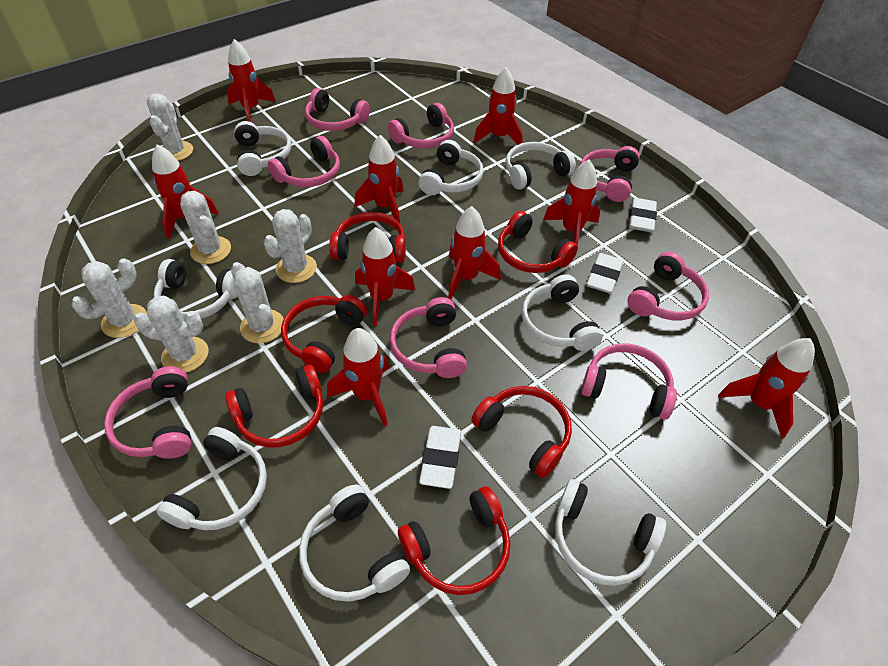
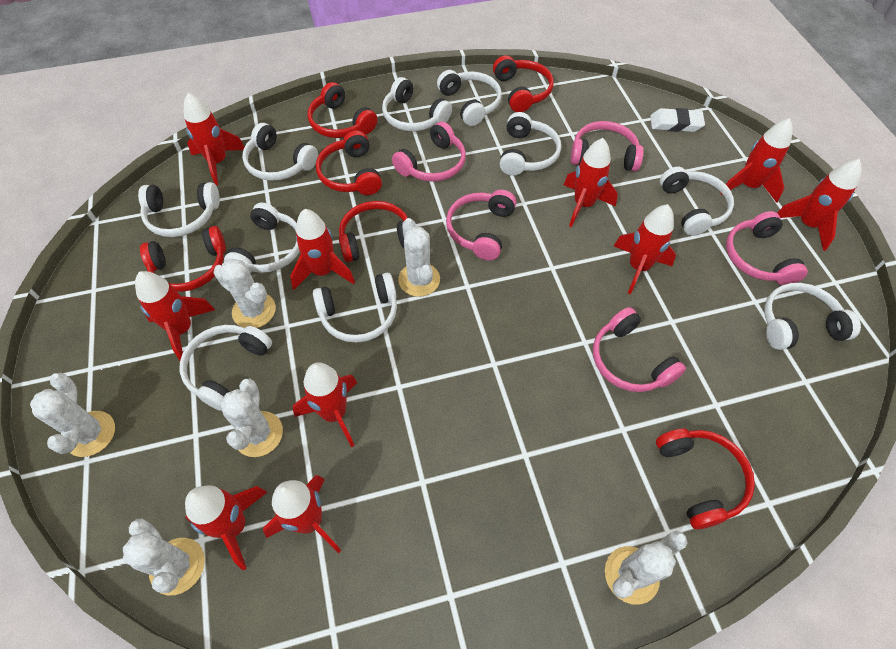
pink headphones: [104,366,191,459] [268,136,340,187] [305,88,370,131] [388,103,454,148] [390,297,467,378] [580,146,640,202] [581,343,677,420] [627,251,709,320] = 8 -> [392,121,466,182] [446,190,516,260] [571,121,644,171] [593,307,686,392] [726,211,808,285] = 5
red rocket: [152,144,219,238] [227,39,276,122] [327,328,390,426] [354,135,403,224] [355,227,415,326] [448,206,501,300] [473,67,523,145] [543,160,600,246] [718,338,815,438] = 9 -> [135,271,215,360] [184,93,245,185] [185,485,267,570] [263,475,341,554] [290,209,355,290] [293,362,357,447] [564,138,618,227] [614,204,676,294] [720,118,793,203] [777,159,862,251] = 10
white eraser: [419,426,461,489] [587,253,624,294] [629,198,657,232] = 3 -> [650,108,705,132] = 1
white headphones: [154,259,238,321] [156,427,267,530] [234,121,291,176] [299,485,410,602] [419,140,484,195] [505,142,576,190] [521,274,602,351] [555,479,666,586] = 8 -> [138,182,220,237] [180,325,272,411] [224,202,300,273] [242,123,318,181] [313,273,397,343] [382,77,452,131] [437,70,502,126] [500,112,561,176] [660,167,734,236] [764,283,861,350] = 10

